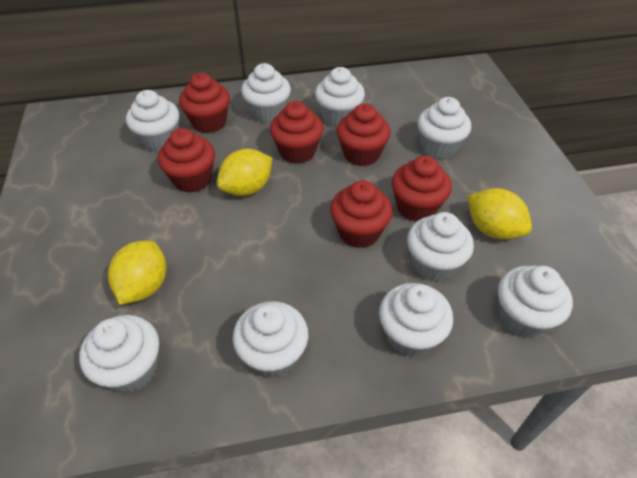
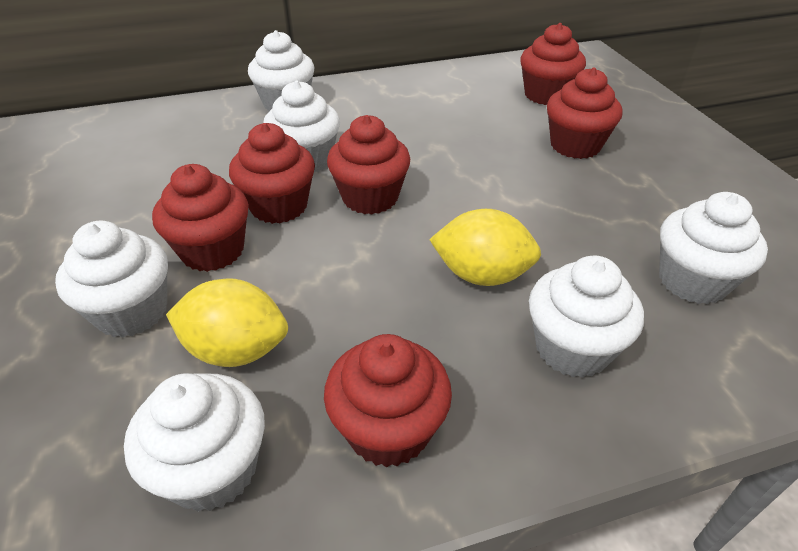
white cupcake: [79,315,159,393] [126,90,179,152] [233,301,308,378] [241,63,291,123] [315,67,365,127] [379,283,453,357] [407,212,474,282] [417,97,471,159] [498,265,573,338] = 9 -> [55,220,168,338] [124,373,265,512] [248,30,315,111] [264,81,340,172] [529,255,644,378] [659,192,768,304] = 6
yellow lemon: [108,240,166,305] [217,149,272,196] [468,188,532,239] = 3 -> [166,278,288,367] [429,209,541,286] = 2

